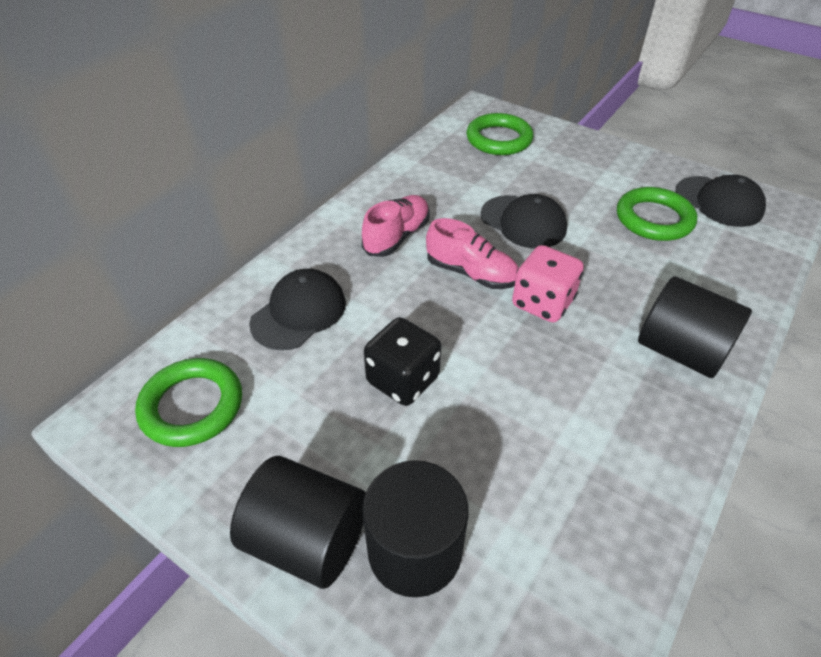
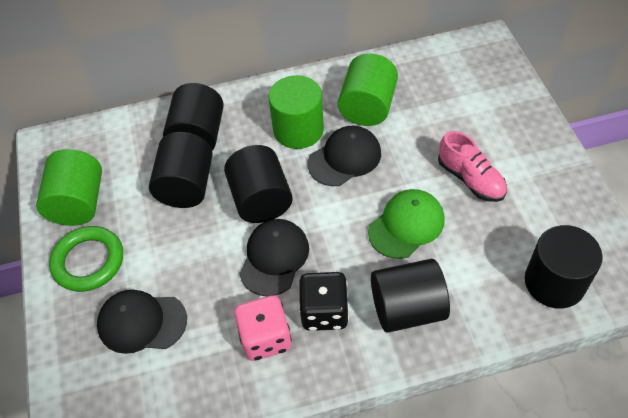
black cylinder: [230,456,366,589] [362,460,469,598] [638,276,752,378] = 3 -> [149,132,213,208] [163,83,224,150] [224,145,293,223] [371,259,450,333] [525,225,603,309] = 5
green cap: none = 0 -> [368,189,445,259] = 1
green cylinder: none = 0 -> [36,149,102,226] [269,75,324,149] [338,53,398,126] = 3
green ring: [135,358,242,447] [466,113,533,155] [617,187,697,241] = 3 -> [49,226,123,292] = 1
pink shoe: [362,195,430,257] [426,218,519,289] = 2 -> [438,131,507,202] = 1

